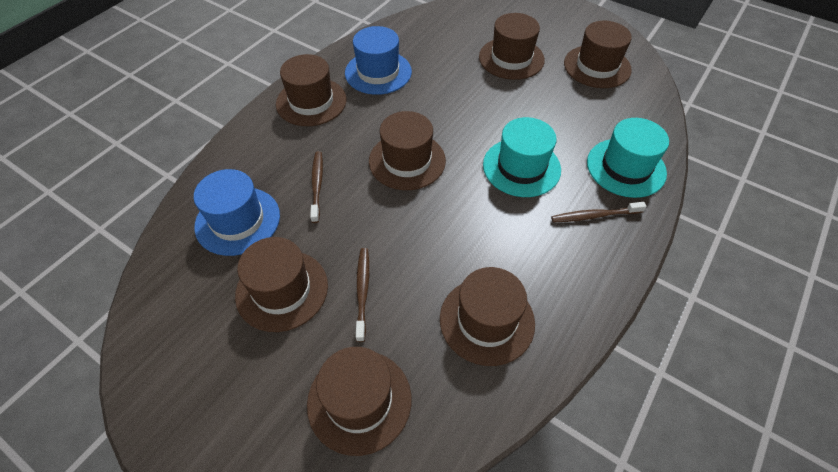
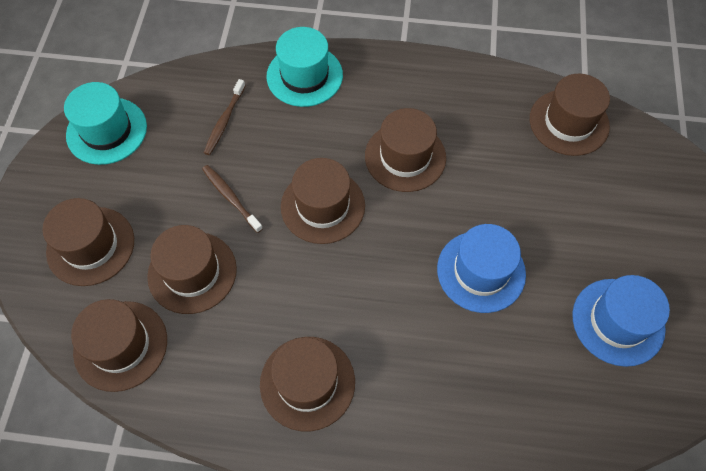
brown toothbrush: [310,151,323,223] [356,248,369,342] [551,202,647,222] = 3 -> [202,165,263,233] [204,79,245,155] = 2

